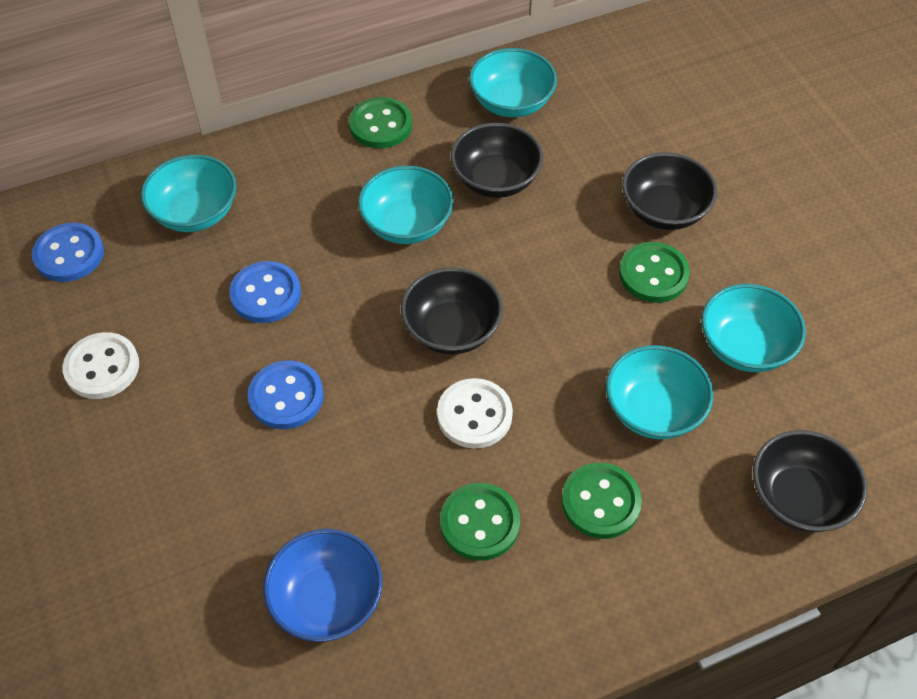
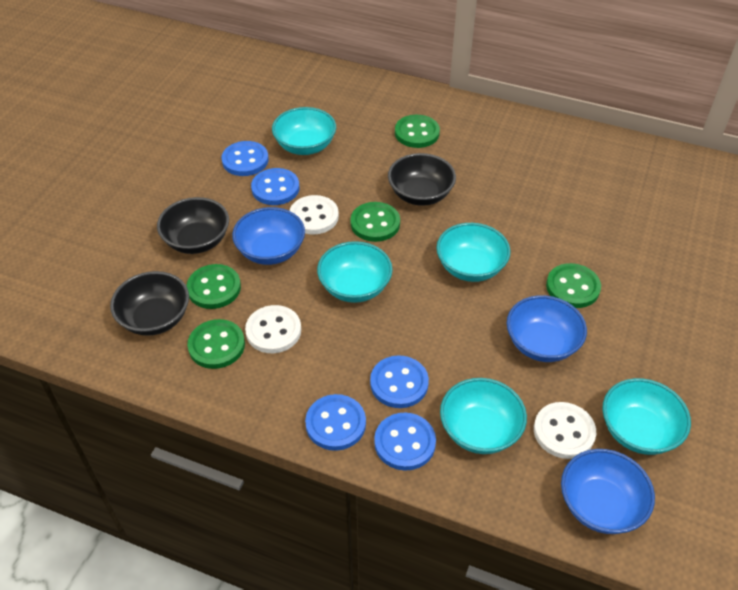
black bowl: [401,267,503,354] [451,123,543,198] [622,152,717,230] [753,430,867,532] = 4 -> [110,271,189,336] [157,197,229,254] [388,153,456,206] = 3
blue bowl: [263,529,383,642] = 1 -> [232,207,305,265] [507,295,587,362] [561,449,655,534] = 3
blue button: [32,223,104,282] [229,261,301,323] [248,361,324,429] = 3 -> [221,141,269,176] [251,168,299,205] [305,394,366,451] [370,355,429,408] [374,412,436,471] = 5
green button: [349,97,412,148] [440,483,520,561] [562,463,642,539] [619,242,690,303] = 4 -> [187,264,241,309] [187,319,245,369] [350,202,400,242] [395,115,440,148] [546,263,601,308] = 5
white button: [63,332,139,399] [437,378,513,448] = 2 -> [245,305,301,353] [289,195,339,235] [534,402,596,459] = 3

